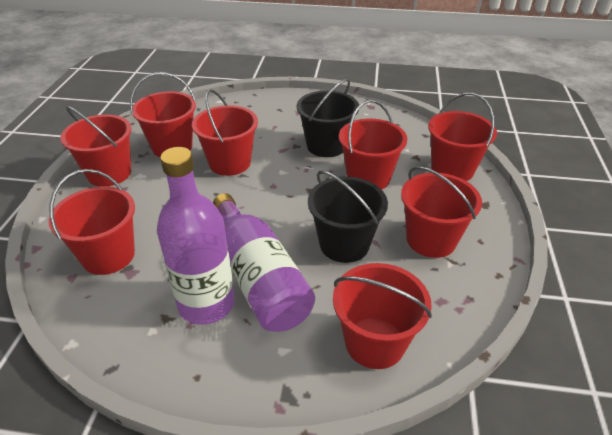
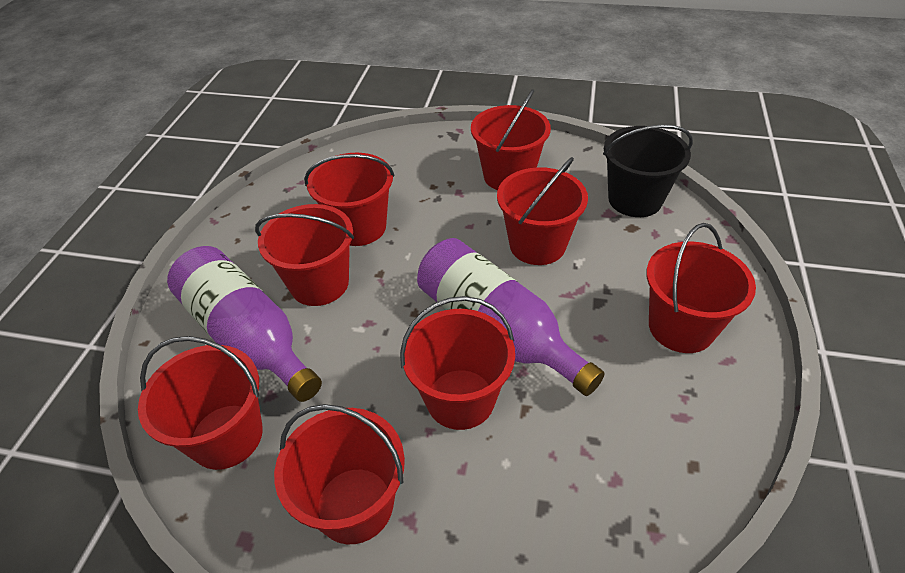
black bucket: [297,78,359,157] [308,171,388,263] = 2 -> [603,125,693,217] = 1

